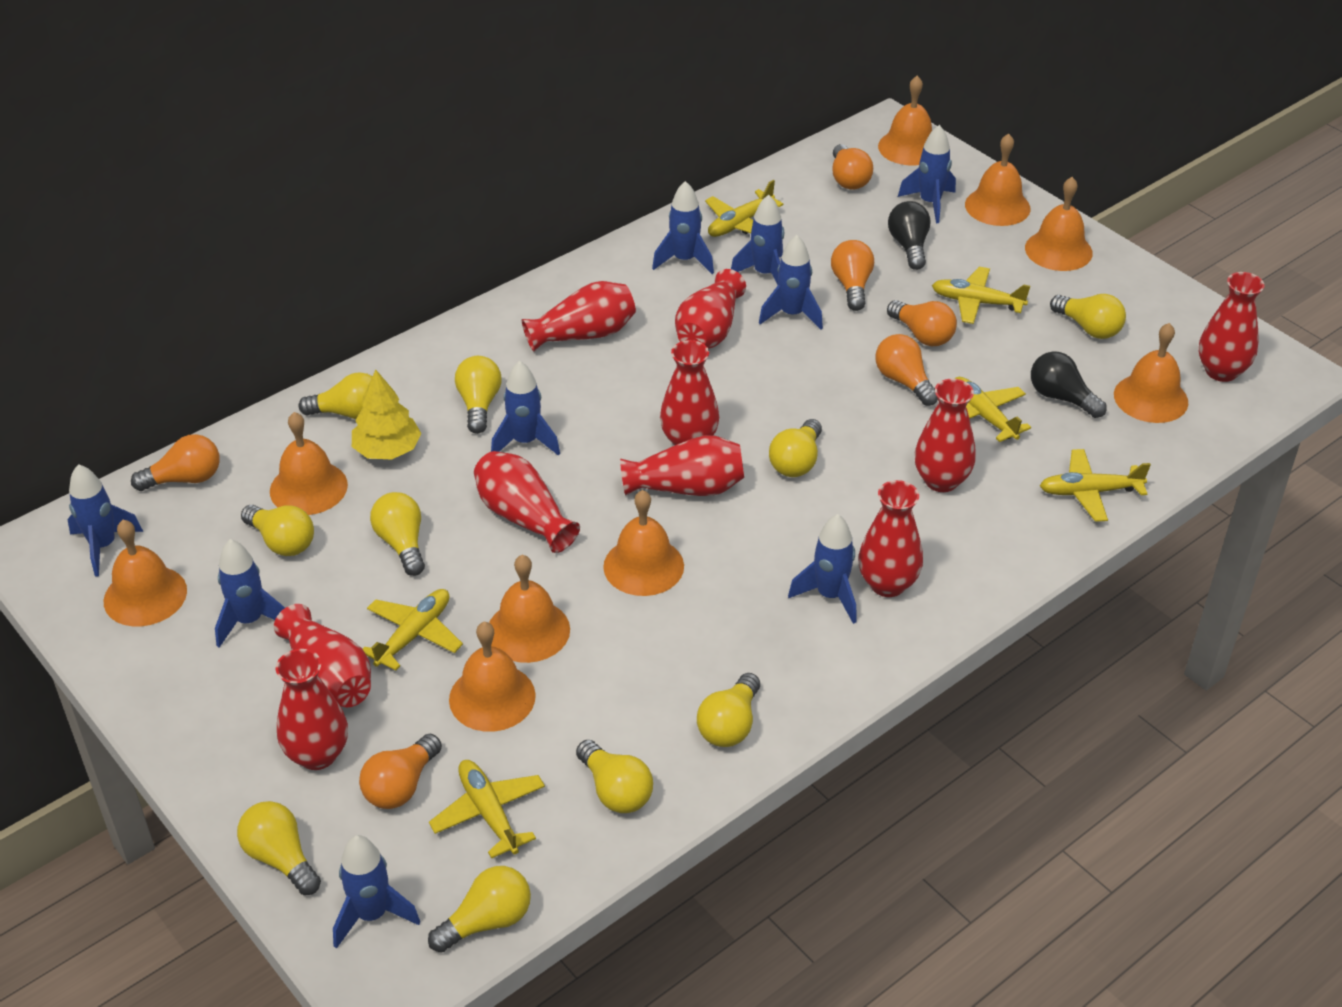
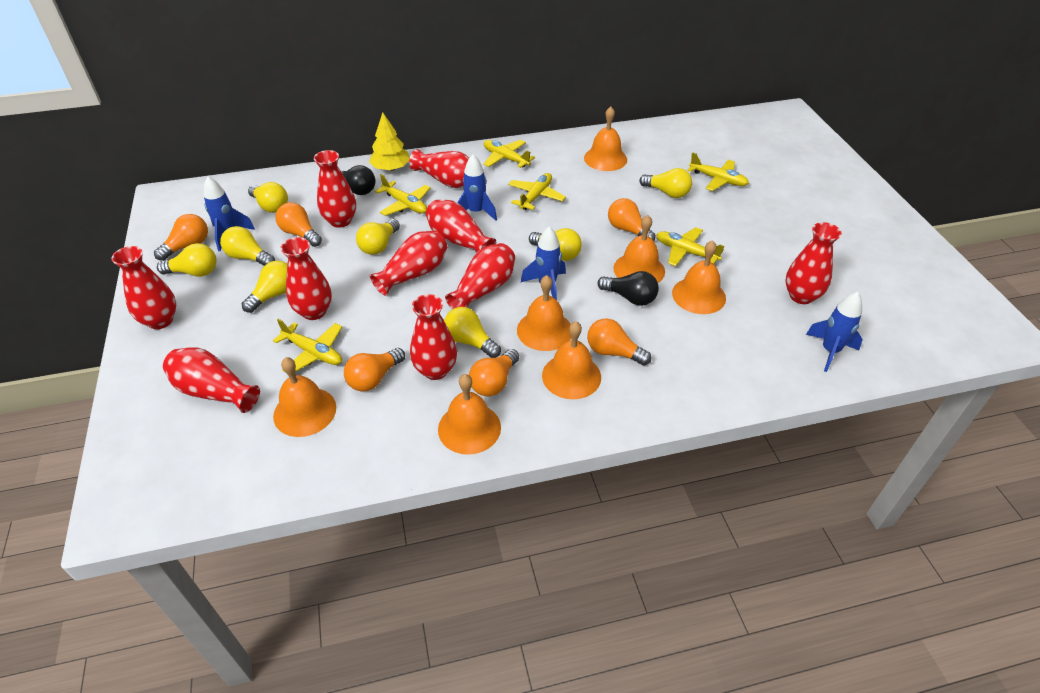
blue rocket: [67,464,143,576] [215,539,285,647] [333,835,420,949] [491,361,560,456] [652,181,714,274] [731,195,784,285] [759,235,823,330] [788,514,856,624] [898,125,956,223] = 9 -> [204,176,255,251] [457,154,497,221] [521,226,566,300] [806,292,863,372] = 4
orange bell: [104,520,187,626] [270,412,348,515] [449,622,536,732] [489,555,570,663] [603,490,684,596] [878,76,932,165] [965,133,1031,226] [1025,177,1093,271] [1114,323,1188,423] = 9 -> [273,357,336,437] [438,374,501,455] [517,275,571,351] [542,321,601,399] [584,107,627,171] [613,215,665,283] [672,240,726,314] = 7
yellow light bulb: [237,801,321,895] [241,505,314,556] [299,372,372,419] [370,492,425,576] [428,866,531,953] [455,356,501,434] [576,740,653,813] [697,673,760,747] [769,419,822,477] [1050,294,1126,339] = 10 -> [157,243,217,277] [220,226,275,266] [242,261,287,313] [248,182,288,213] [356,219,400,255] [444,307,501,358] [529,228,582,261] [639,168,692,198] = 8

